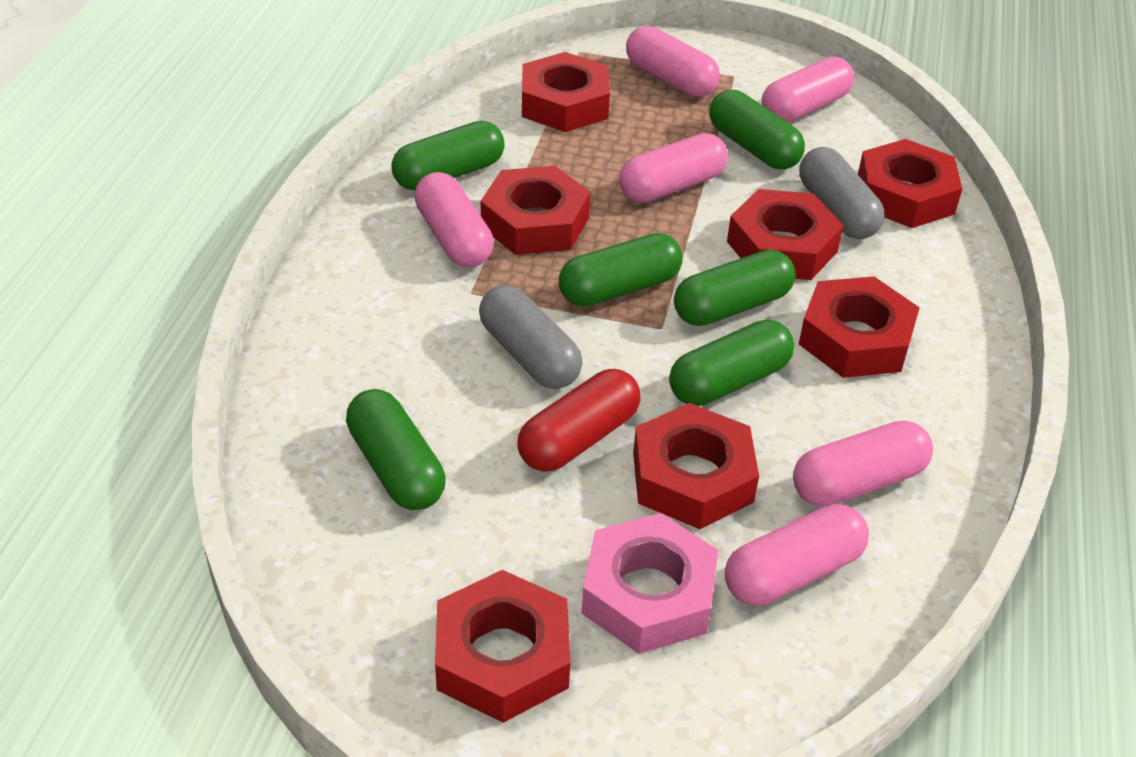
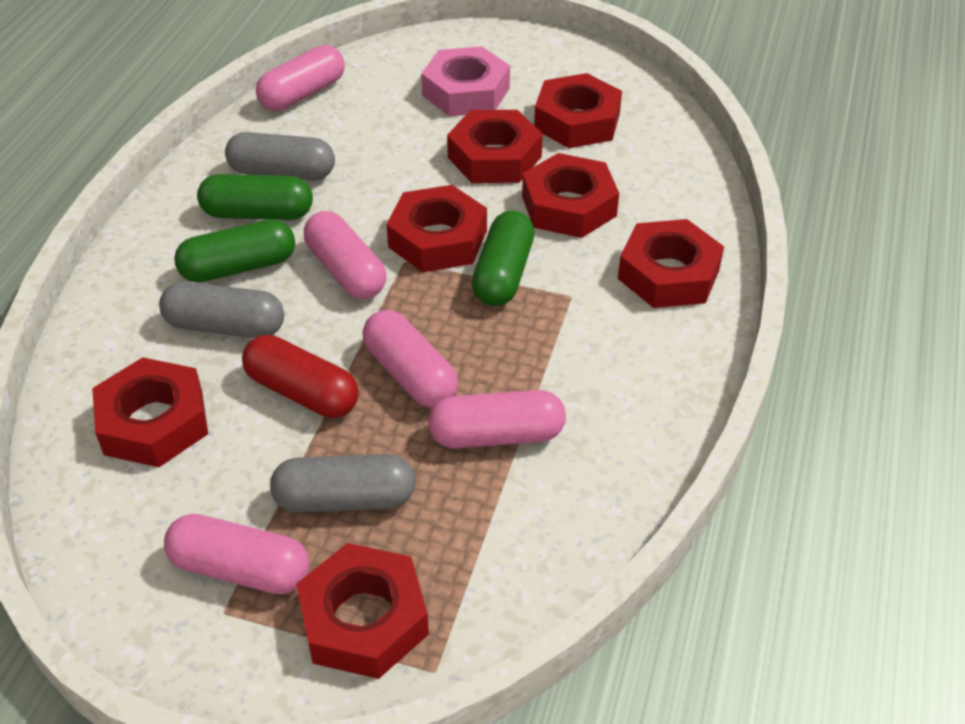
green capsule: [346,389,446,510] [392,121,505,190] [559,233,683,307] [669,319,794,406] [674,250,795,326] [709,90,805,170] = 6 -> [174,219,295,283] [197,174,313,220] [472,211,534,306] = 3
grey capsule: [479,285,583,389] [799,147,884,239] = 2 -> [159,282,284,338] [225,132,335,180] [270,454,416,513] = 3
pink capsule: [414,172,494,268] [619,133,728,203] [626,26,720,97] [725,504,869,606] [762,57,854,123] [793,421,933,507] = 6 -> [164,514,310,594] [256,45,345,111] [304,211,386,299] [362,310,458,408] [428,390,566,448] = 5

